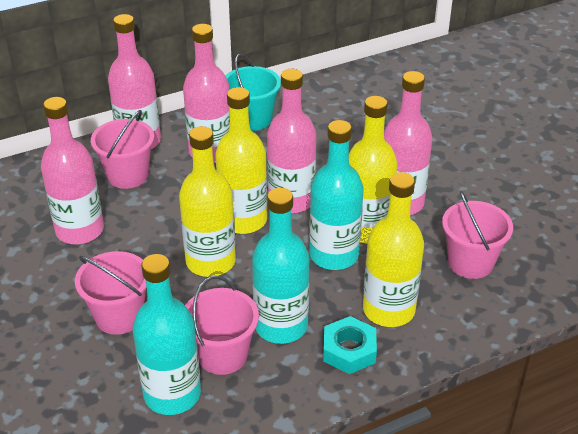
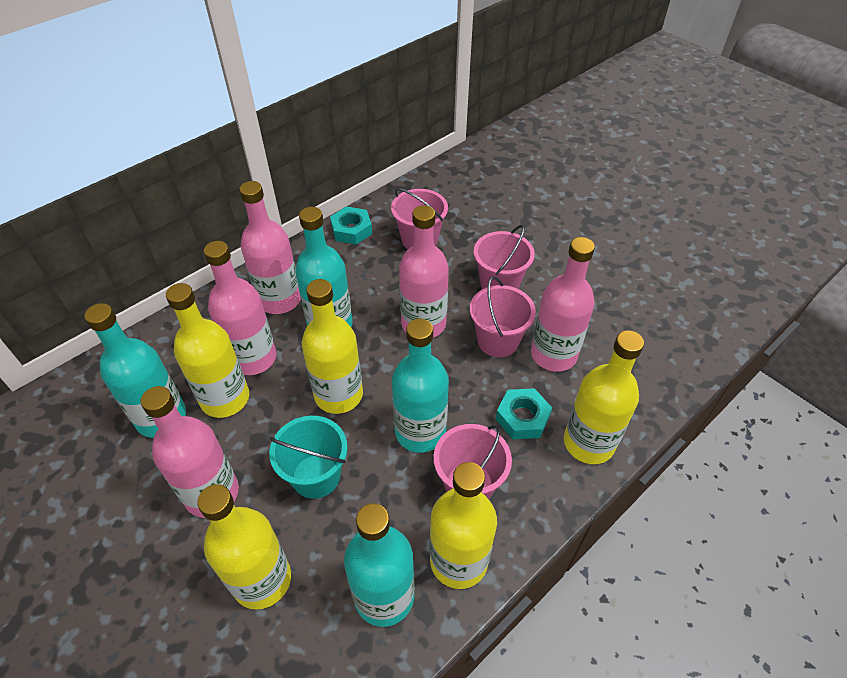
turquoise bottle: [133,254,201,415] [252,188,310,344] [309,120,363,270] = 3 -> [85,303,186,438] [295,207,352,327] [344,503,415,627] [392,319,449,453] = 4
turquoise nut: [323,316,377,374] = 1 -> [330,206,372,245] [496,388,552,439] = 2
yellow bottle: [179,126,236,277] [215,87,267,234] [349,96,397,243] [363,172,424,327] = 4 -> [166,283,249,418] [197,484,291,610] [302,279,363,414] [430,462,497,589] [564,330,644,464] = 5

